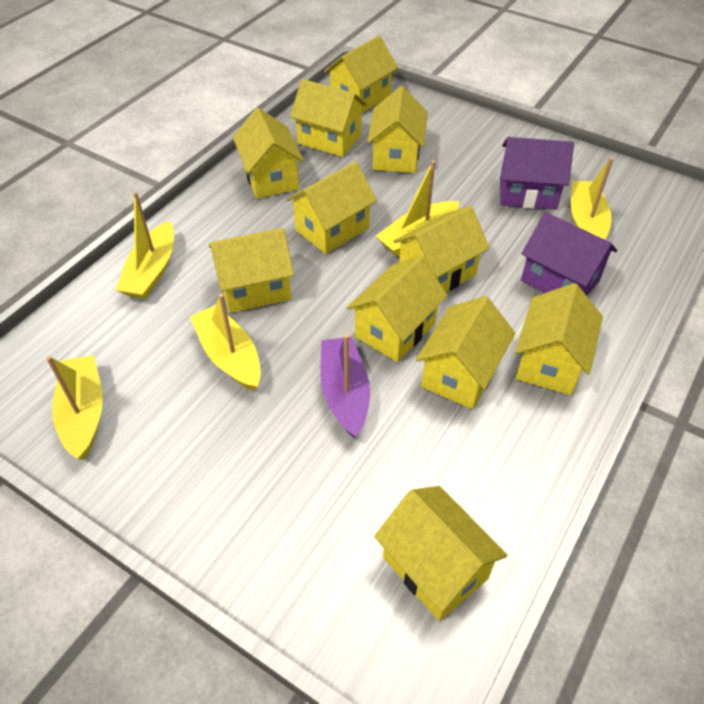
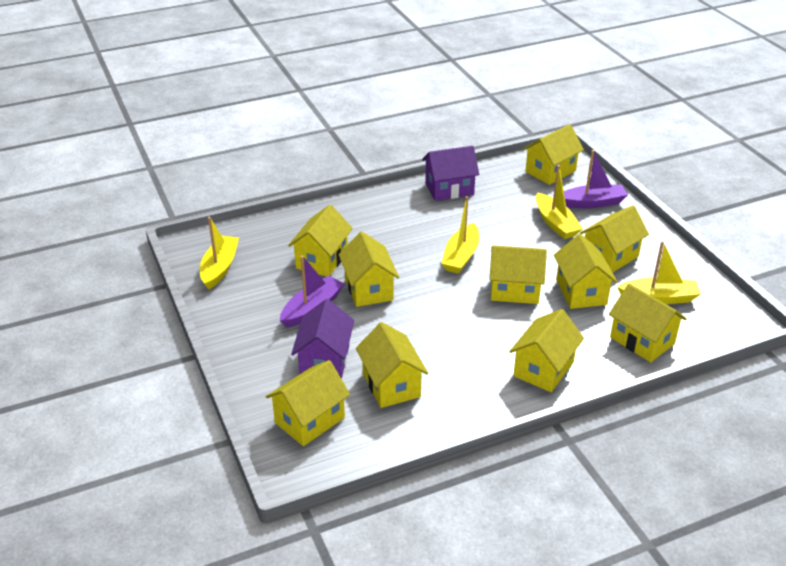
purple boat: [320,334,370,438] = 1 -> [280,256,344,328] [564,150,628,209] = 2
yellow boat: [46,355,103,460] [115,192,174,299] [190,294,261,391] [376,160,459,257] [571,157,613,240] = 5 -> [200,217,239,290] [441,196,479,274] [536,165,583,239] [617,241,701,304] = 4
yellow house: [209,228,294,313] [233,108,304,198] [286,161,377,254] [290,79,367,157] [324,36,398,114] [347,256,448,362] [367,86,428,173] [374,486,507,621] [393,206,489,292] [416,296,515,409] [515,283,603,395] = 11 -> [266,360,350,446] [288,205,353,277] [338,232,399,307] [356,322,428,408] [489,245,547,304] [509,309,584,392] [523,124,584,185] [554,234,618,309] [580,205,649,273] [609,284,687,362] = 10

